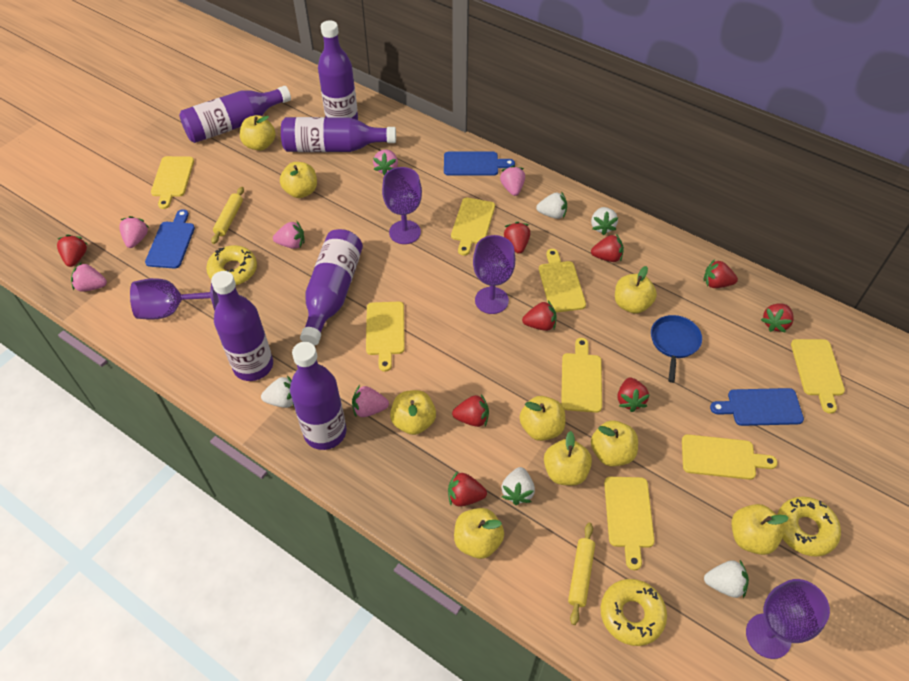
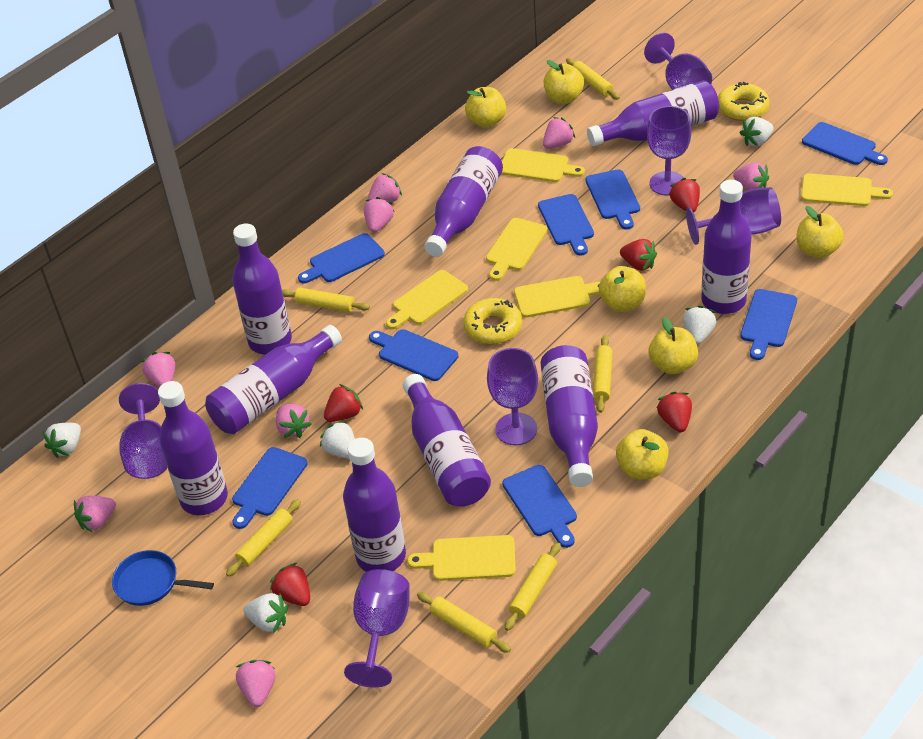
blue cutting board: [145,209,195,269] [444,152,515,176] [710,388,804,426] = 3 -> [232,447,307,529] [298,233,385,283] [369,329,458,381] [502,465,577,548] [538,194,594,256] [586,169,640,230] [740,289,797,360] [802,122,888,165] = 8
pink strawberry: [71,262,107,292] [119,216,148,248] [273,221,305,249] [352,385,389,417] [373,150,398,175] [500,166,525,196] = 6 -> [74,496,116,532] [141,352,175,387] [236,660,275,707] [276,404,311,438] [364,197,395,233] [368,173,402,202] [543,117,575,149] [733,162,769,190] = 8
purple bottle: [179,86,291,143] [211,271,273,381] [281,117,396,152] [290,342,346,450] [300,229,363,346] [318,20,358,120] = 6 -> [158,381,228,515] [205,325,342,434] [233,223,292,355] [343,438,406,572] [403,374,491,506] [424,146,503,257] [541,345,598,487] [587,80,719,146] [701,180,752,314] = 9
purple goblet: [130,278,219,320] [382,167,422,244] [473,235,515,314] [746,579,830,659] = 4 -> [119,383,167,479] [344,569,410,688] [487,348,538,445] [644,33,712,90] [647,106,691,196] [686,187,781,245] = 6
red strawberry: [57,235,87,267] [448,471,487,507] [452,394,489,427] [504,222,530,254] [522,301,557,331] [591,234,624,262] [618,377,649,412] [704,259,738,288] [761,303,794,333] = 9 -> [270,562,310,606] [324,384,363,422] [620,239,657,271] [657,392,692,432] [669,178,700,213] = 5
yellow apple: [240,115,276,151] [280,162,317,198] [390,390,436,435] [454,508,504,559] [520,396,565,441] [544,431,592,486] [591,421,638,466] [615,266,657,314] [731,504,789,555] = 9 -> [465,87,506,128] [544,60,584,104] [599,266,646,312] [616,429,669,480] [649,317,698,374] [796,206,844,258] = 6
yellow cutting board: [151,156,194,209] [366,302,405,372] [451,198,495,255] [539,249,586,313] [561,338,602,413] [604,477,655,570] [682,434,778,480] [791,339,845,414] = 8 -> [386,270,468,329] [407,535,516,581] [486,218,548,281] [501,148,585,182] [514,276,600,317] [801,173,893,206] = 6
yellow donut: [206,245,257,285] [601,579,667,646] [777,497,841,557] = 3 -> [463,298,522,344] [718,82,769,121] = 2
yellow rolling pin: [211,187,244,244] [568,523,595,625] = 2 -> [226,499,301,577] [282,287,370,312] [417,592,511,653] [505,542,561,631] [566,58,620,100] [593,335,613,413] = 6

